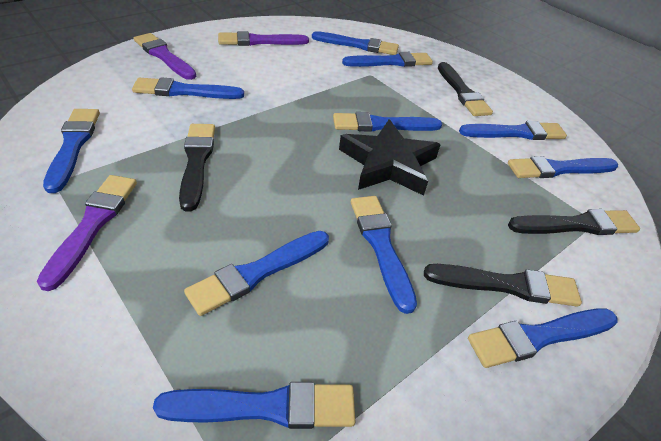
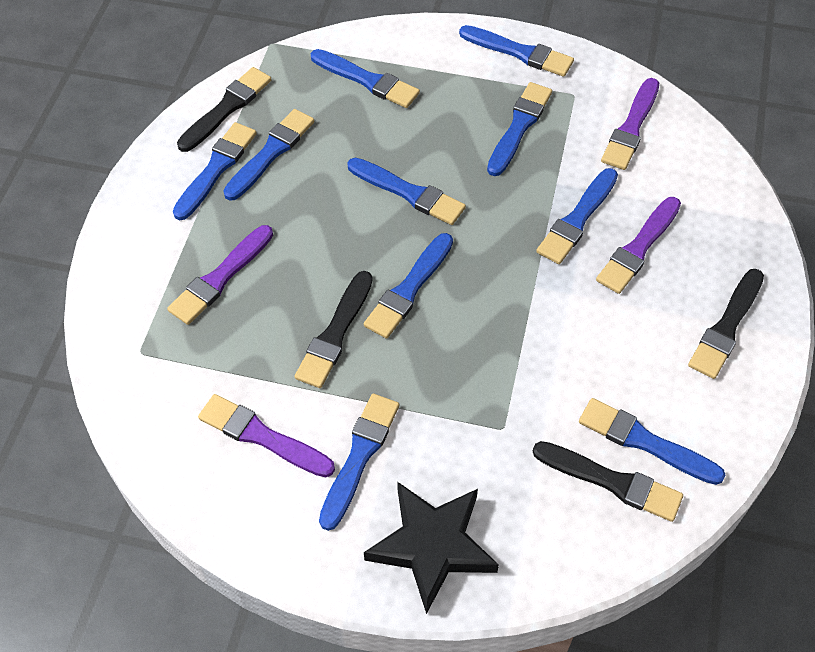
blue brush: [43,109,100,193] [132,77,244,99] [153,382,355,429] [184,231,329,316] [312,31,399,55] [333,112,442,132] [342,52,433,67] [351,196,417,314] [459,121,567,140] [468,308,618,368] [508,156,618,178] = 11 -> [173,122,257,220] [223,109,314,201] [311,49,420,108] [319,394,399,531] [347,158,466,225] [364,233,453,339] [459,25,574,77] [487,82,552,176] [536,168,618,264] [579,398,726,485] = 10
purple brush: [37,175,137,291] [134,33,196,80] [218,31,309,46] = 3 -> [167,225,273,325] [198,394,335,477] [596,197,681,294] [601,78,659,170] = 4

